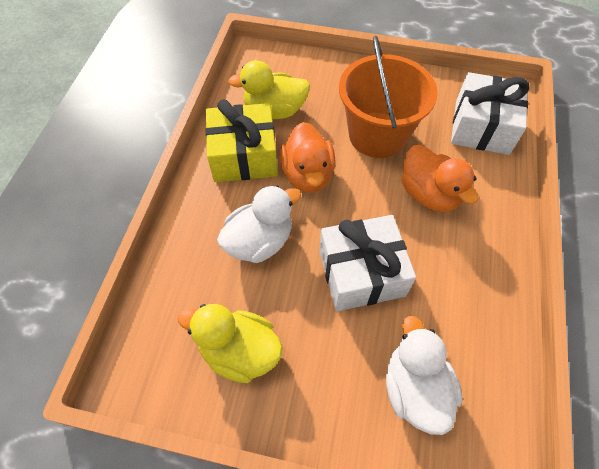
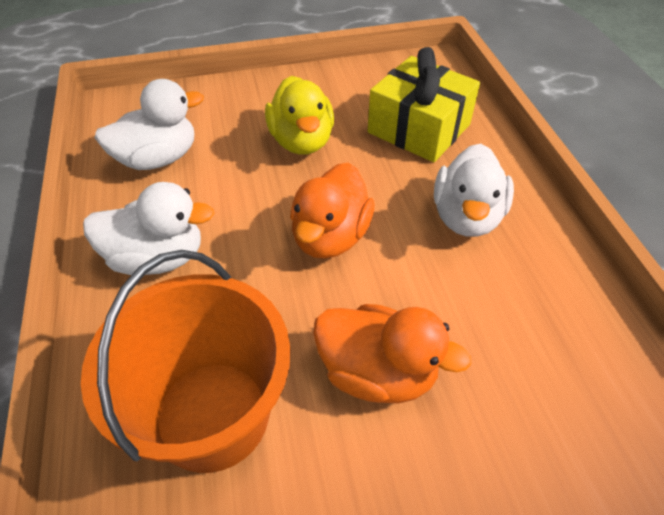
white duck: [217,185,301,263] [386,316,463,435] = 2 -> [83,182,215,275] [94,79,204,170] [434,144,514,237] = 3
white gift: [319,215,416,311] [451,72,529,155] = 2 -> none = 0
yellow duck: [178,304,283,383] [228,60,310,119] = 2 -> [265,76,334,155] = 1

